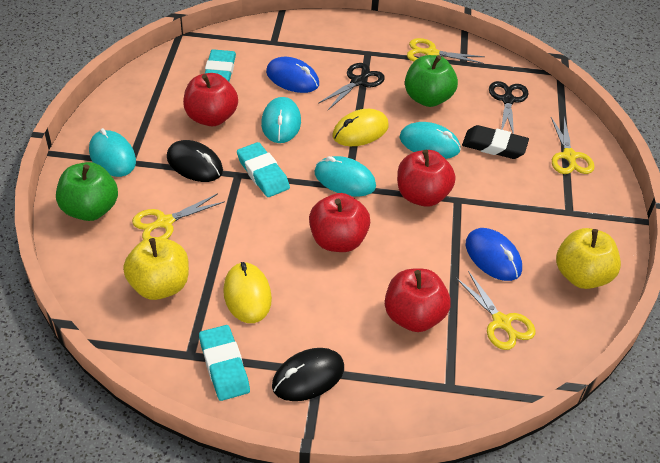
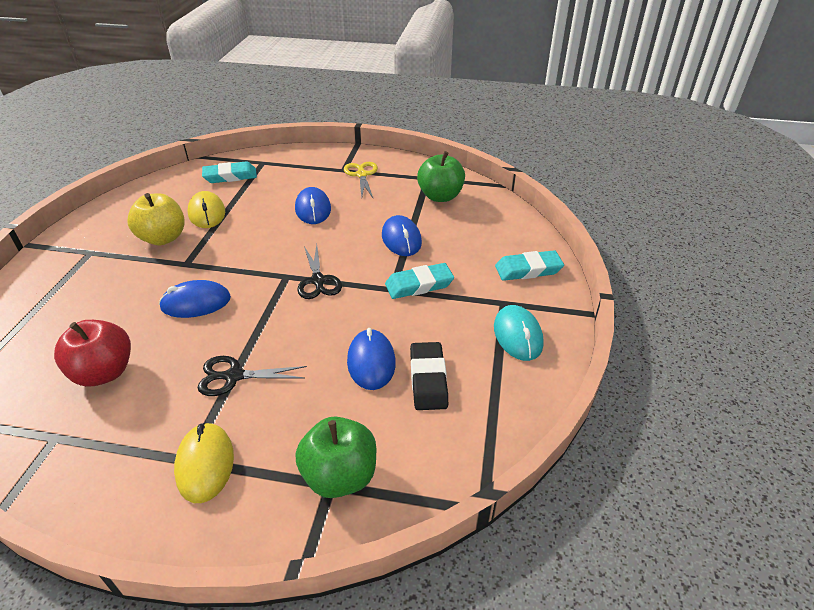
black mouse: [167,140,223,182] [272,348,344,401] = 2 -> none = 0
blue mouse: [266,57,319,93] [466,228,522,281] = 2 -> [159,280,231,318] [295,187,331,224] [347,328,396,390] [382,215,422,256] = 4
red apple: [183,73,238,126] [309,193,370,252] [385,269,451,332] [397,150,456,207] = 4 -> [54,320,131,386] = 1
turquoise mouse: [89,128,136,177] [261,97,301,143] [314,156,376,197] [399,122,461,159] = 4 -> [494,305,544,361] = 1
yellow apple: [123,237,189,300] [556,228,621,289] = 2 -> [127,193,185,245] = 1
yellow scissors: [132,193,225,240] [407,38,485,64] [456,271,536,350] [551,117,595,174] = 4 -> [344,162,378,198] = 1

